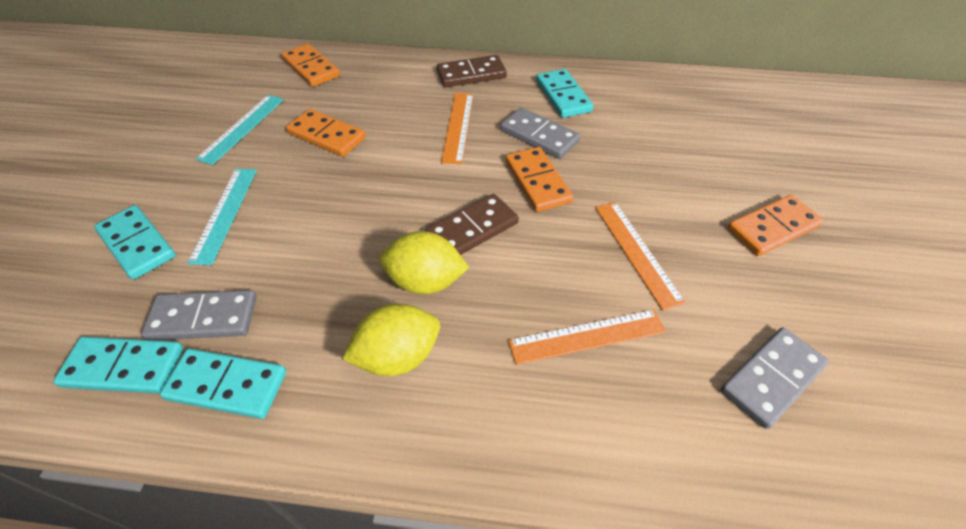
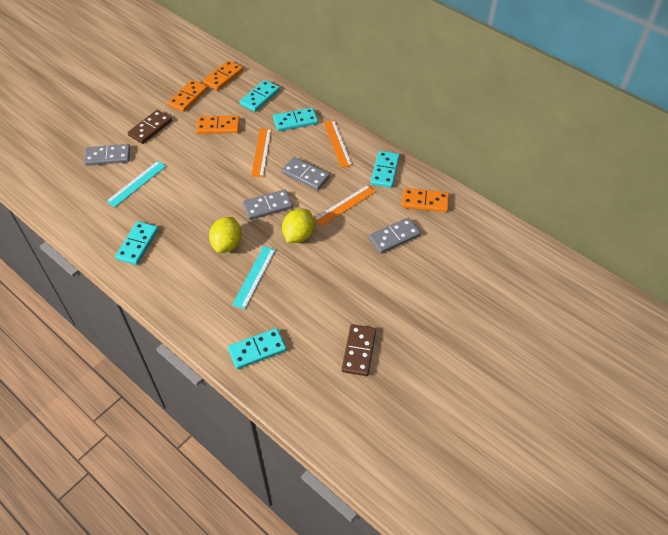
grey domino: [141,290,257,340] [500,108,580,159] [721,328,829,429] = 3 -> [84,144,130,166] [243,190,293,220] [282,157,330,190] [369,218,421,254] = 4
turquoise domino: [53,337,183,394] [94,205,176,280] [160,349,286,419] [536,69,594,118] = 4 -> [115,221,158,265] [228,328,286,369] [239,80,280,112] [273,108,318,131] [371,151,400,188] = 5

